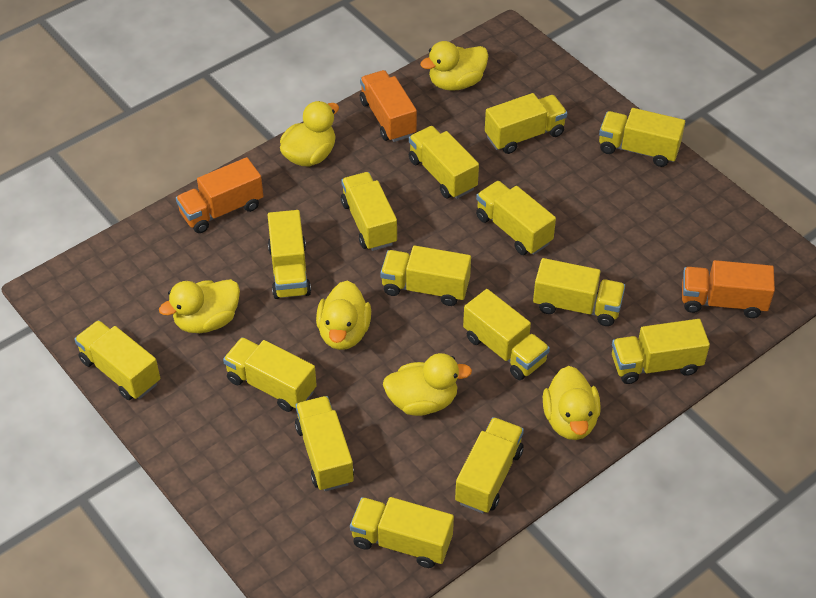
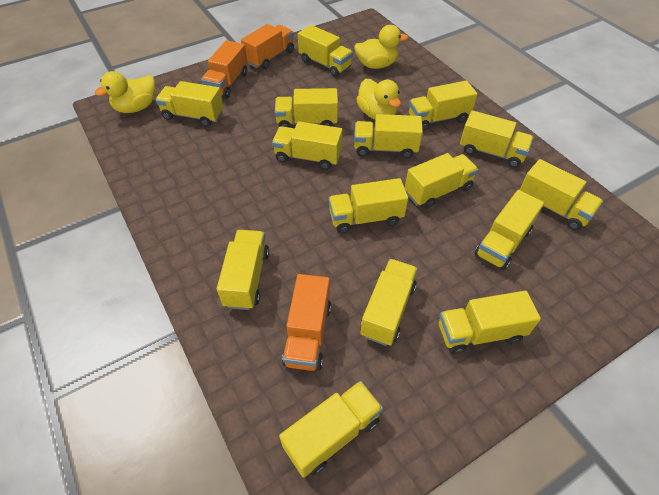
yellow duck: [159,279,240,333] [280,101,339,166] [316,280,371,350] [383,353,472,416] [420,41,488,91] [543,366,601,440] = 6 -> [95,71,155,113] [354,25,408,69] [356,79,401,120] = 3

